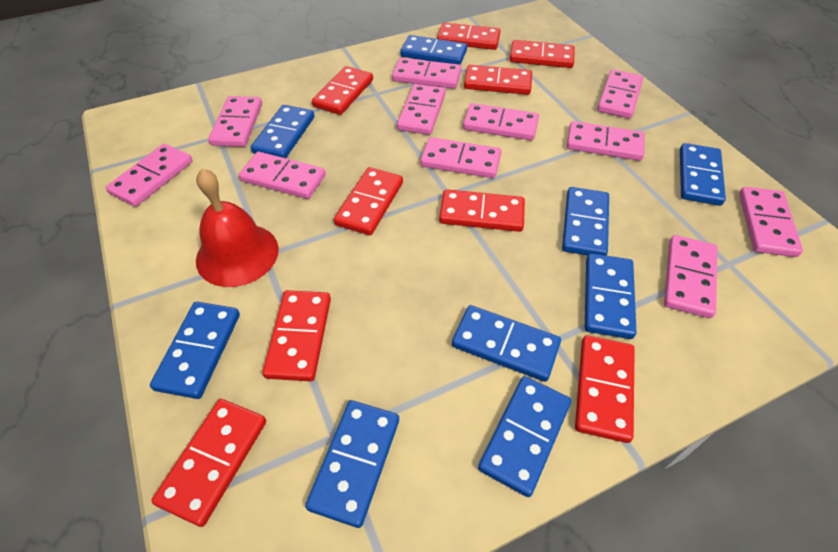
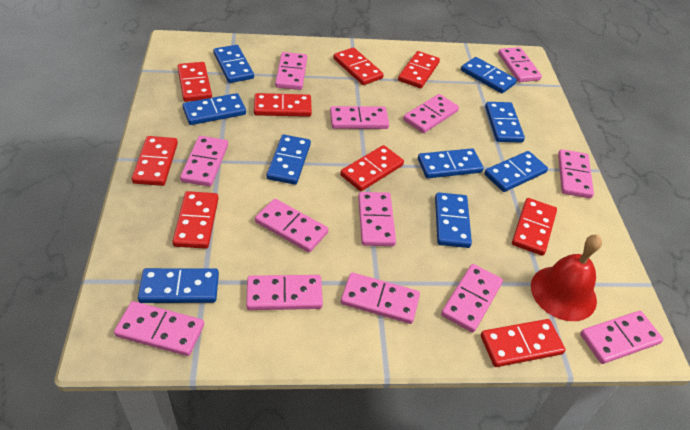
pink domino: [106,144,193,207] [208,96,262,147] [239,152,326,199] [392,58,462,89] [397,84,446,135] [420,137,501,178] [463,103,539,141] [567,121,645,161] [597,69,643,119] [664,235,717,318] [739,187,803,257] = 11 -> [114,301,204,356] [180,136,228,186] [246,275,323,310] [255,199,328,252] [275,52,307,90] [330,106,389,129] [341,273,420,324] [358,192,396,246] [403,94,459,133] [441,264,503,333] [498,47,542,82] [558,149,594,198] [580,311,663,364] = 13

